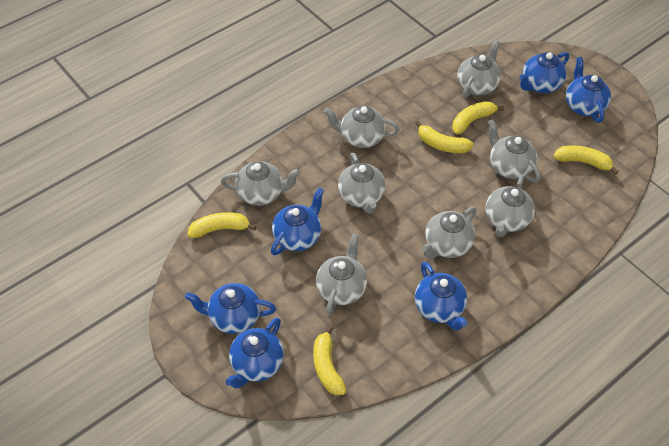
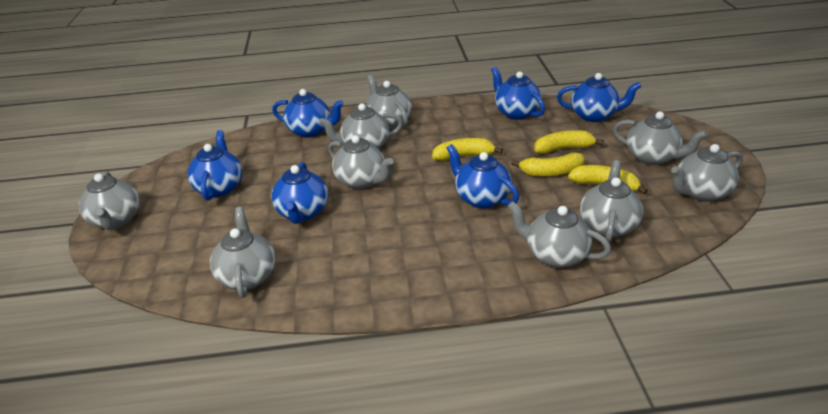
grey teapot: [221,161,301,206] [316,234,367,315] [324,106,400,148] [338,153,385,214] [422,207,476,258] [457,40,501,99] [486,177,535,237] [488,119,541,182] = 8 -> [79,172,140,230] [210,207,276,298] [319,103,403,149] [328,135,394,189] [366,75,412,129] [508,201,611,268] [580,160,643,242] [613,111,708,165] [671,144,743,202] = 9
yellow banana: [188,212,257,238] [313,326,347,395] [415,121,474,153] [452,101,504,134] [553,145,619,175] = 5 -> [432,138,503,161] [511,152,585,176] [534,130,604,154] [568,165,648,194] = 4

